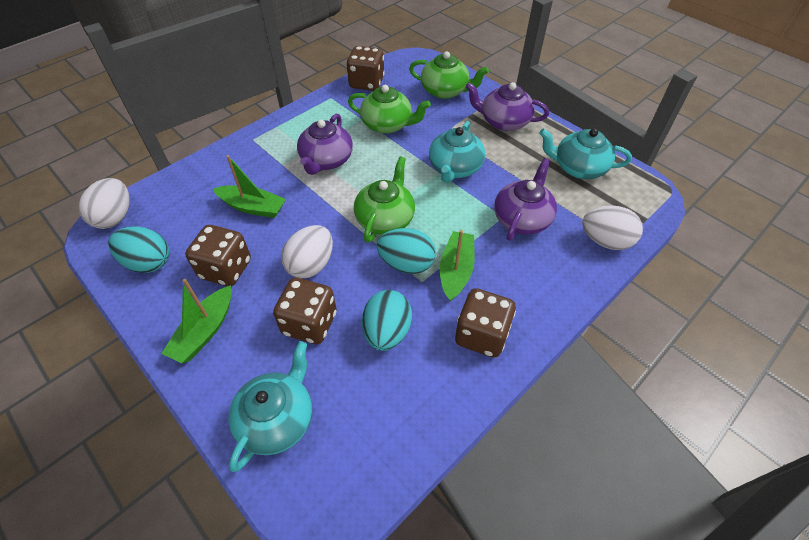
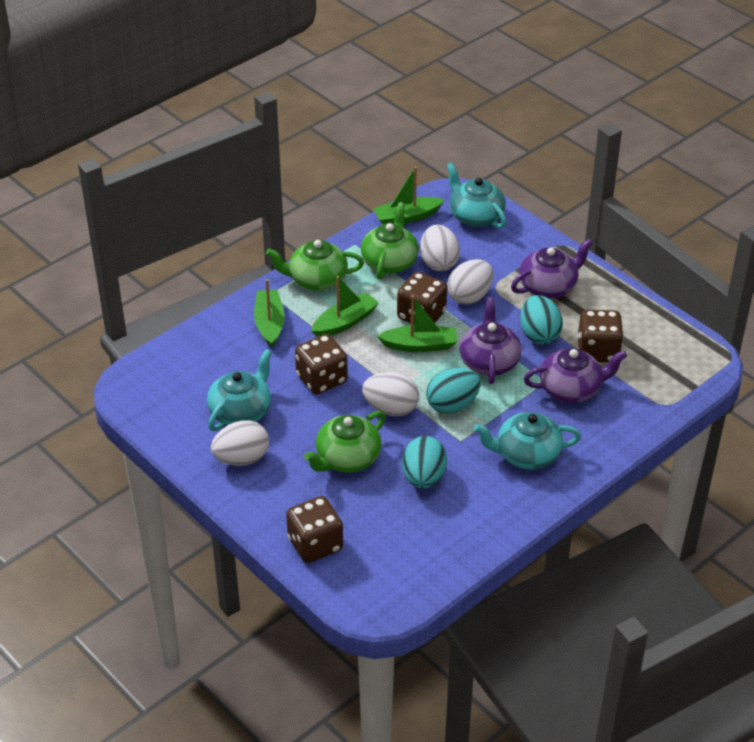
green boat: [161,279,232,363] [213,155,286,218] [440,230,475,301] = 3 -> [254,279,285,348] [311,276,379,337] [373,166,445,224] [377,295,457,352] = 4
white egg: [78,178,130,229] [281,225,333,278] [582,205,643,250] = 3 -> [211,420,269,466] [362,372,419,416] [420,225,460,271] [447,259,493,304] = 4

